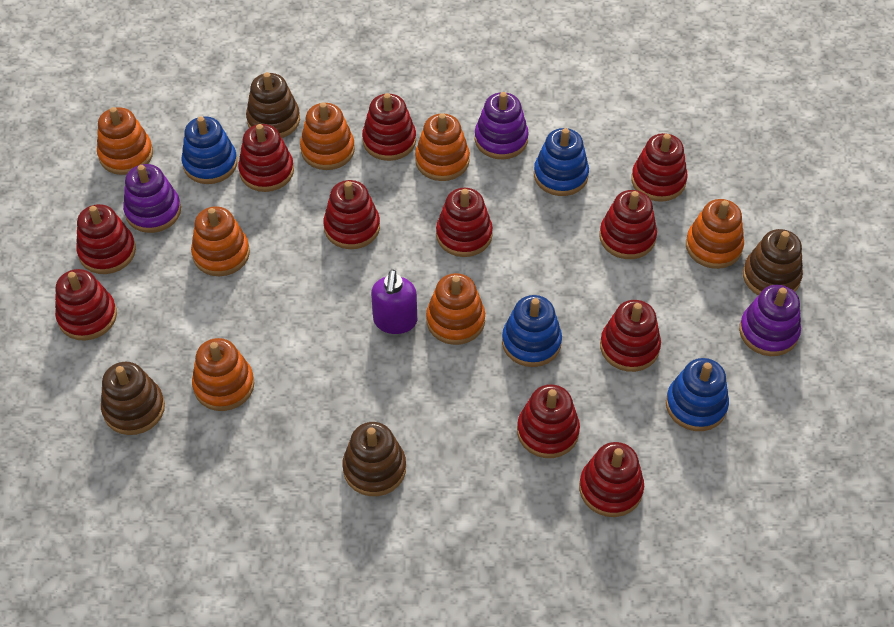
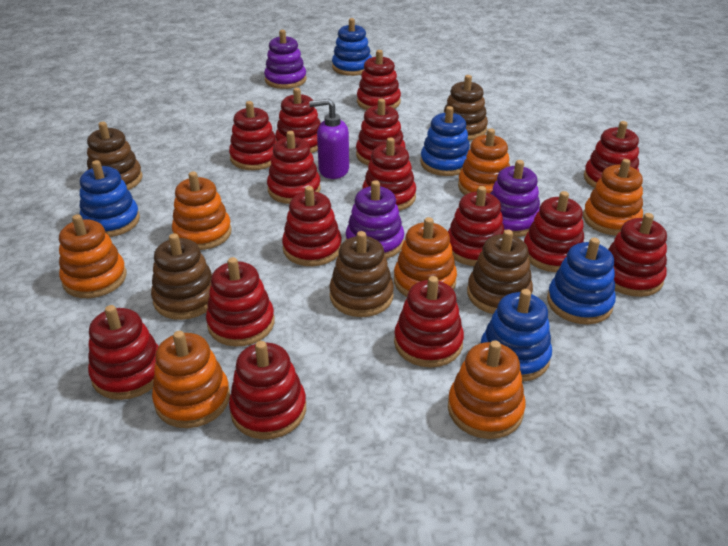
blue stacking toy: [182,116,237,184] [502,295,562,367] [534,128,589,196] [666,358,729,431] = 4 -> [80,160,140,237] [332,18,372,76] [420,106,470,176] [481,289,552,382] [547,238,616,324] = 5
brown stacking toy: [101,362,165,435] [246,72,300,138] [343,422,406,496] [743,229,803,295] = 4 -> [87,122,142,190] [151,233,212,320] [329,231,394,317] [444,75,488,140] [467,229,533,314] = 5
red stacking toy: [55,269,117,340] [76,204,136,274] [238,124,294,192] [323,180,380,249] [362,93,416,161] [436,188,493,257] [517,384,580,458] [579,442,644,517] [599,190,657,259] [600,300,661,372] [631,133,688,202] = 11 -> [88,305,158,400] [206,257,275,347] [229,101,277,170] [229,341,306,439] [267,131,321,204] [275,88,321,153] [282,186,342,266] [356,99,406,165] [357,50,401,110] [362,138,416,211] [394,276,464,367] [448,186,504,266] [524,191,584,272] [584,121,639,188] [608,213,667,297] = 15

